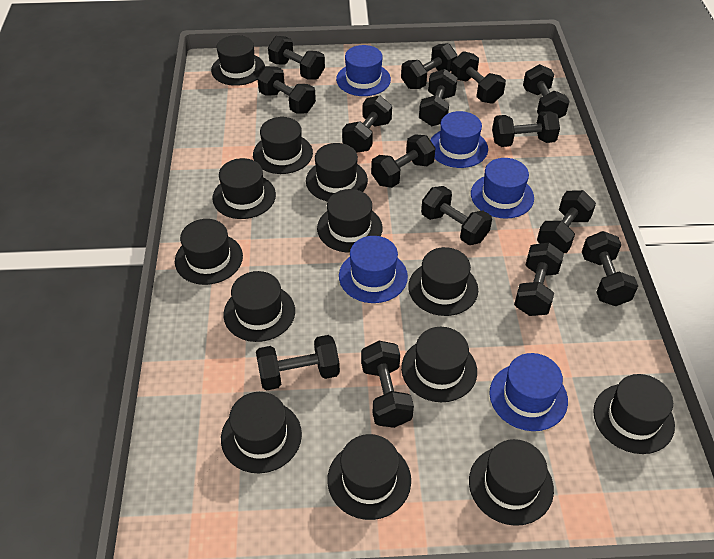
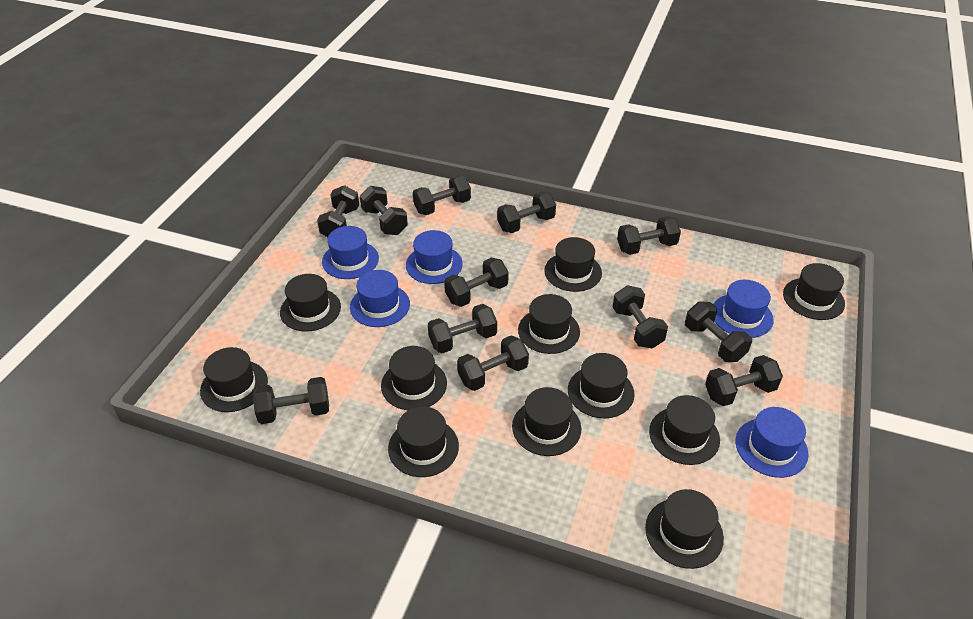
black dumbbell: [256,335,340,391] [257,66,316,114] [268,36,325,80] [342,95,392,153] [361,341,414,428] [371,135,435,188] [401,43,457,89] [419,69,457,126] [421,186,492,245] [451,51,506,104] [492,111,560,147] [514,242,564,316] [523,64,570,119] [537,190,596,253] [582,231,638,306] = 15 -> [253,377,329,424] [317,185,359,237] [360,186,408,235] [413,175,471,215] [428,304,497,353] [444,258,509,307] [457,335,529,391] [497,192,556,233] [613,285,668,349] [617,216,681,255] [685,301,752,362] [705,355,783,406] = 12
black hat: [175,219,243,285] [211,35,265,86] [212,158,276,219] [221,392,302,473] [223,271,295,342] [253,117,313,174] [306,143,368,201] [317,189,382,253] [327,434,411,520] [401,327,477,402] [408,247,478,316] [469,439,554,526] [593,374,675,454] = 13 -> [200,347,268,412] [280,274,341,332] [381,346,447,410] [388,407,459,477] [512,387,581,456] [518,294,580,354] [544,237,602,292] [568,353,635,418] [645,489,724,569] [649,395,720,465] [783,263,845,320] = 11

